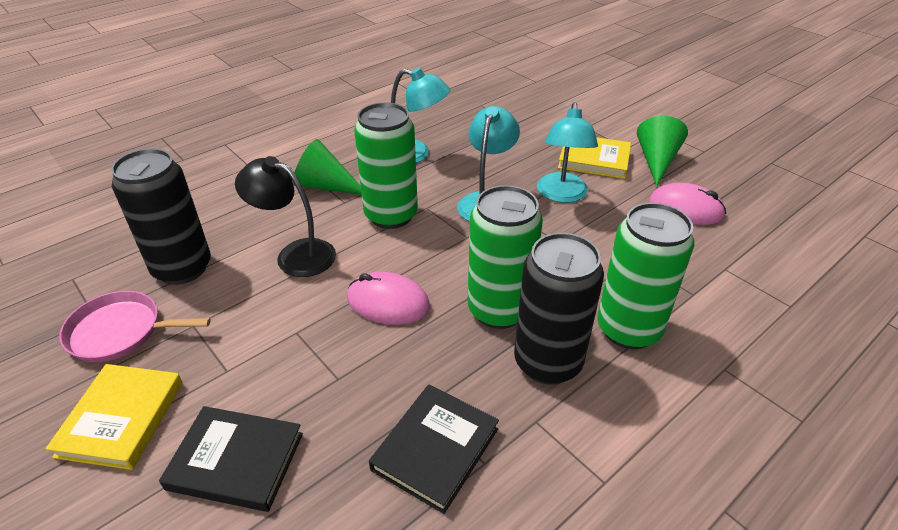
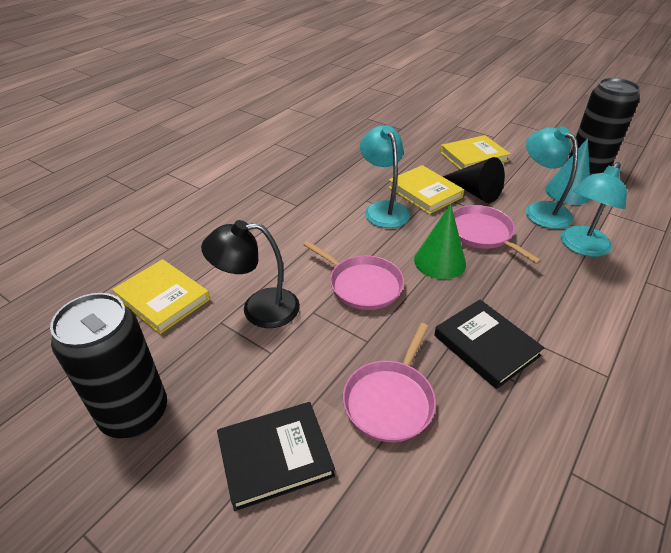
black cone: none = 0 -> [443,157,505,203] = 1
green can: [354,102,418,229] [468,185,543,329] [597,203,694,349] = 3 -> none = 0
green cone: [293,139,362,195] [637,116,688,186] = 2 -> [414,204,466,279] = 1
pink mouse: [347,272,430,325] [649,183,726,225] = 2 -> none = 0
pink pan: [59,291,211,362] = 1 -> [303,241,404,310] [343,323,436,442] [453,205,542,264] = 3
turquoise cone: none = 0 -> [545,138,590,205] = 1
yellow book: [45,364,183,470] [558,137,631,179] = 2 -> [112,259,210,334] [388,165,464,214] [440,135,510,170] = 3

